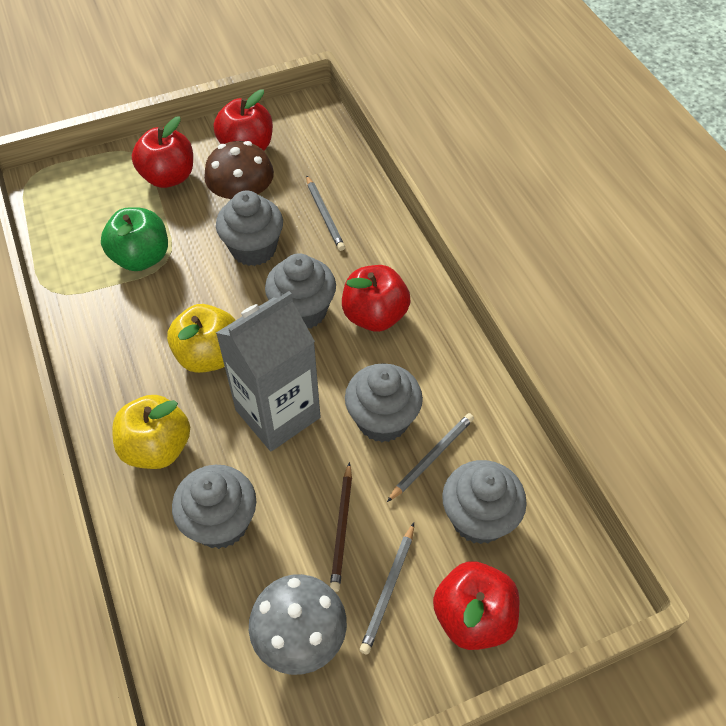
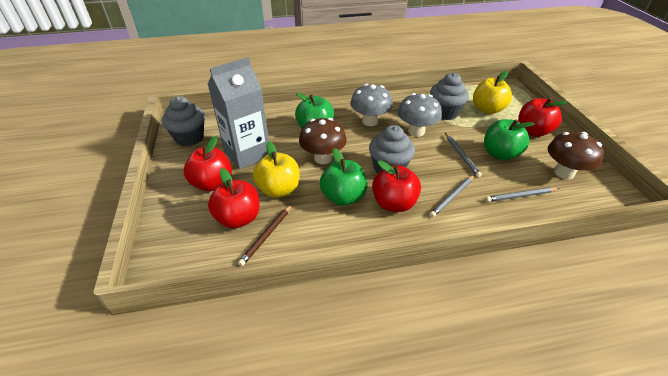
brown mushroom: [204,141,274,200] = 1 -> [299,118,347,164] [548,132,604,179] = 2
green apple: [101,207,168,271] = 1 -> [295,93,334,128] [320,148,367,206] [484,119,535,160] = 3
grey cupcake: [172,465,256,549] [216,191,283,266] [265,253,336,329] [345,363,423,442] [442,460,527,544] = 5 -> [162,96,205,146] [369,125,415,173] [430,73,469,120] = 3
grey mushroom: [249,574,347,675] = 1 -> [350,84,393,126] [398,93,442,137] = 2

